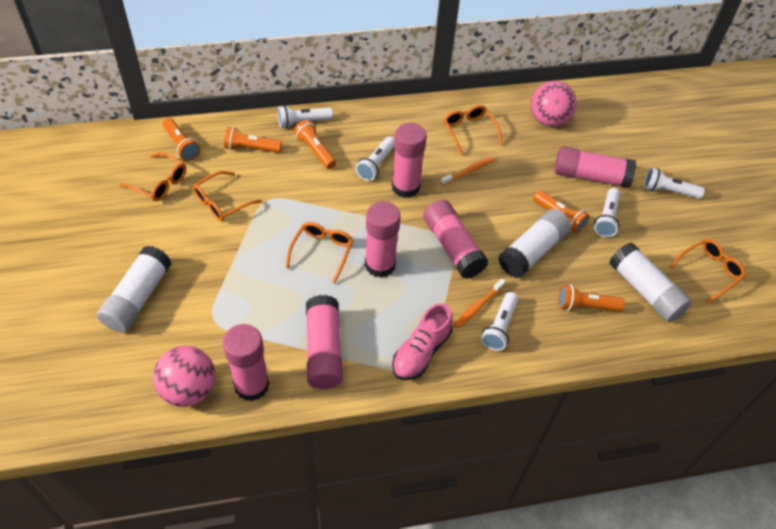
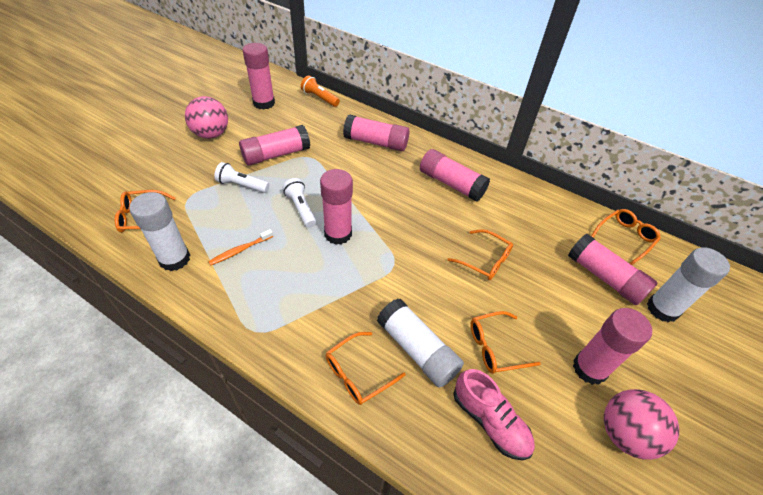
orange flashlight: [162,118,201,161] [224,127,282,153] [294,120,336,169] [533,190,590,234] [558,285,625,311] = 5 -> [301,75,340,107] = 1
orange toothbrush: [440,157,494,186] [454,278,506,328] = 2 -> [208,229,273,265] = 1
pink glue stick: [223,324,269,401] [306,295,343,389] [365,201,401,278] [392,123,427,198] [423,200,488,279] [555,146,636,188] = 6 -> [239,125,310,165] [243,43,275,110] [320,169,353,245] [343,114,409,151] [420,149,490,202] [568,234,657,306] [573,308,652,385] = 7
white flashlight: [278,105,333,128] [356,137,395,181] [481,292,518,351] [594,188,620,237] [644,168,705,199] = 5 -> [214,162,270,193] [283,178,316,228] = 2

